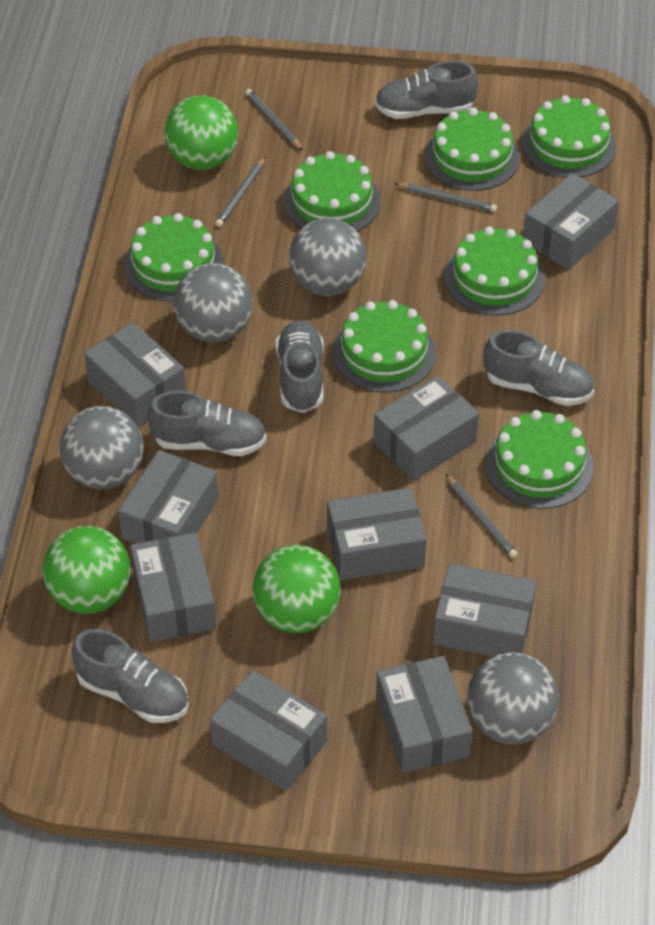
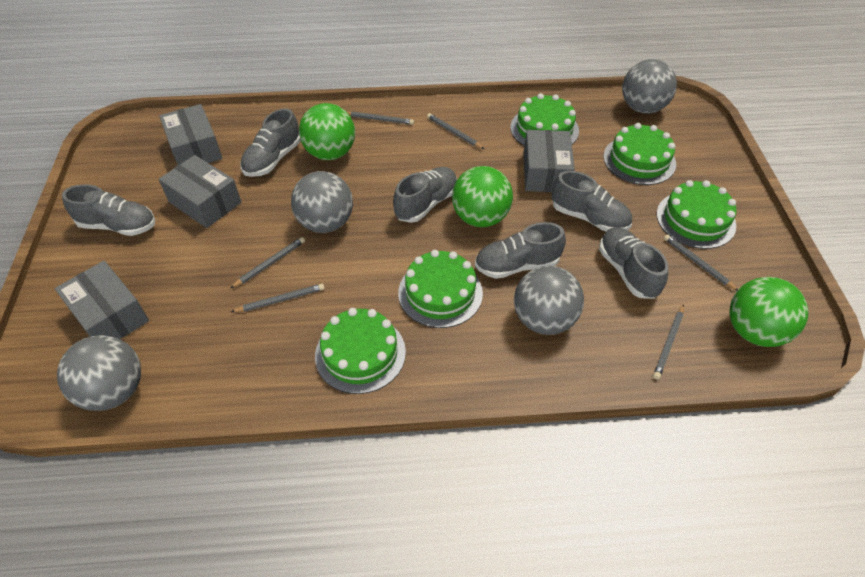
green cake: [124,213,224,302] [284,151,381,232] [333,300,436,392] [424,108,520,191] [444,227,545,315] [485,410,593,509] [521,95,617,178] = 7 -> [315,308,406,394] [398,250,483,328] [511,93,579,146] [603,123,676,185] [656,180,737,249] = 5
grey box: [84,322,186,427] [118,450,218,544] [130,532,216,642] [210,670,327,791] [327,487,426,581] [373,375,479,481] [376,656,472,773] [433,563,536,657] [523,173,619,270] = 9 -> [55,261,149,339] [159,104,222,165] [159,155,241,228] [523,130,575,192] = 4
grey pencil: [215,157,265,227] [245,89,303,150] [394,183,497,212] [445,474,518,558] = 4 -> [231,237,305,288] [231,284,325,312] [347,111,414,125] [427,113,484,149] [653,304,684,380] [664,234,738,291] = 6
grey shoe: [72,629,189,723] [148,391,266,456] [276,320,324,413] [375,61,478,119] [484,330,594,406] = 5 -> [62,184,155,236] [240,108,301,177] [393,167,457,223] [475,222,566,279] [551,171,632,232] [599,227,668,299] = 6

